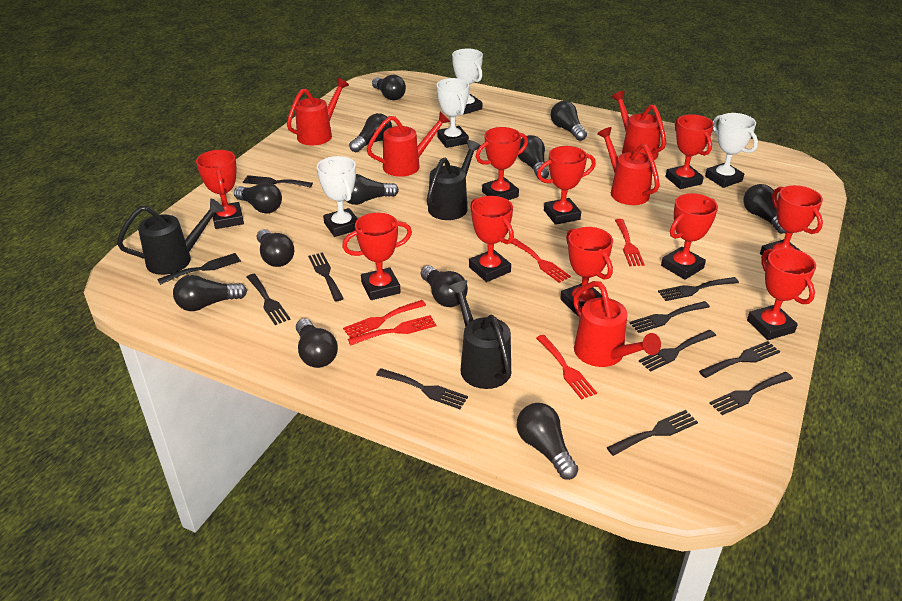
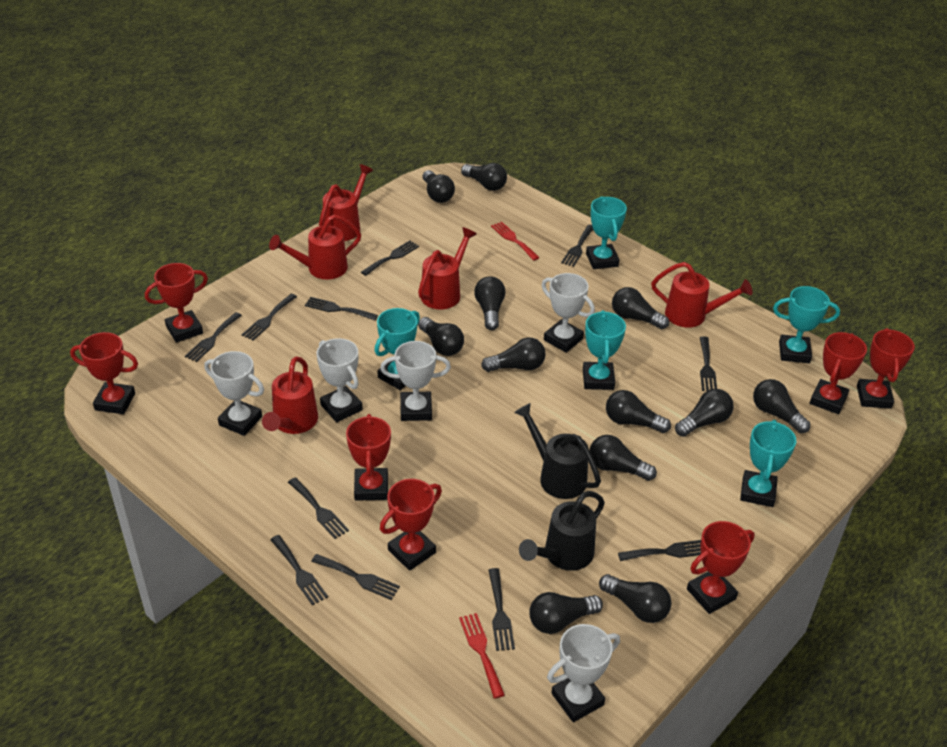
black watering can: [117,199,225,275] [427,140,481,220] [448,280,512,389] = 3 -> [514,403,601,499] [519,491,605,571] = 2
red fork: [343,300,426,338] [348,315,436,346] [512,238,571,283] [536,335,597,400] [615,219,645,266] = 5 -> [459,613,505,699] [491,222,540,261] = 2
red trophy: [196,150,244,229] [342,213,412,300] [469,196,514,282] [476,127,528,200] [537,146,596,225] [560,227,613,317] [661,193,718,280] [666,114,714,189] [747,248,816,340] [760,185,823,259] = 10 -> [70,332,138,414] [145,263,208,343] [346,414,391,501] [380,479,442,571] [687,521,755,614] [810,332,867,414] [857,328,915,409] = 7
turquoise trophy: none = 0 -> [374,308,420,390] [583,310,626,390] [586,196,627,269] [740,420,796,507] [773,286,840,363] = 5
white trophy: [317,156,358,237] [437,78,469,148] [452,49,483,115] [705,113,758,188] = 4 -> [204,351,264,436] [317,338,363,422] [380,341,451,421] [542,273,595,353] [547,624,620,722] = 5

